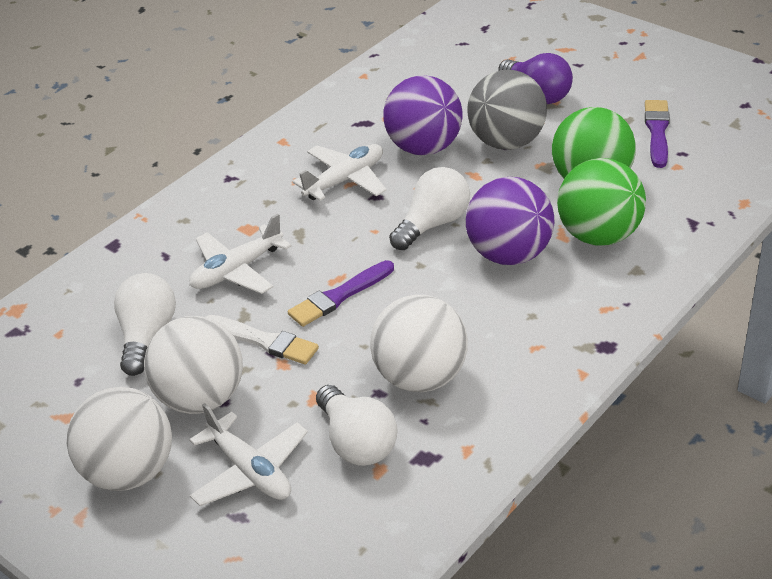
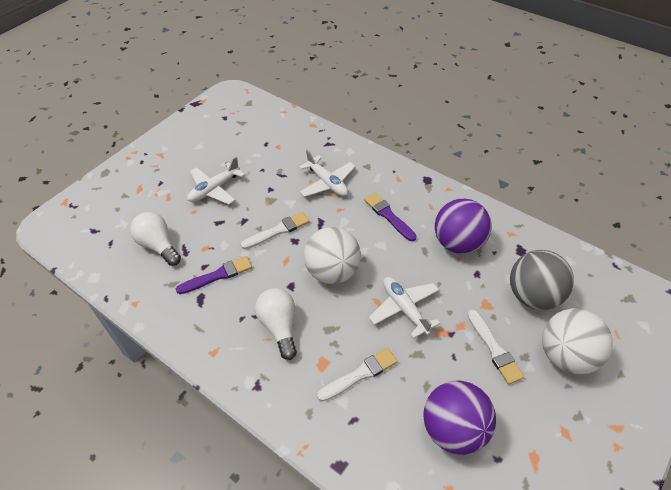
green ball: [552,107,636,178] [557,158,646,246] = 2 -> none = 0
purple light bulb: [498,53,573,104] = 1 -> none = 0
white ball: [67,387,172,491] [144,316,243,414] [370,295,468,392] = 3 -> [304,227,361,284] [542,308,613,374] = 2
white brush: [206,315,319,364] = 1 -> [241,212,310,249] [317,348,398,402] [467,310,524,385] = 3
white light bulb: [114,273,176,376] [316,385,398,466] [389,167,470,250] = 3 -> [130,212,181,266] [255,288,297,360] = 2

